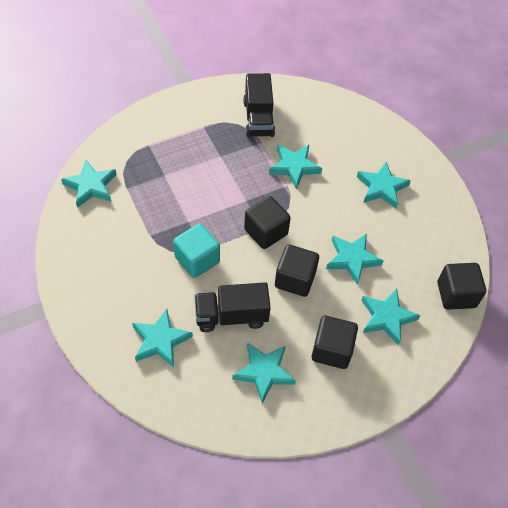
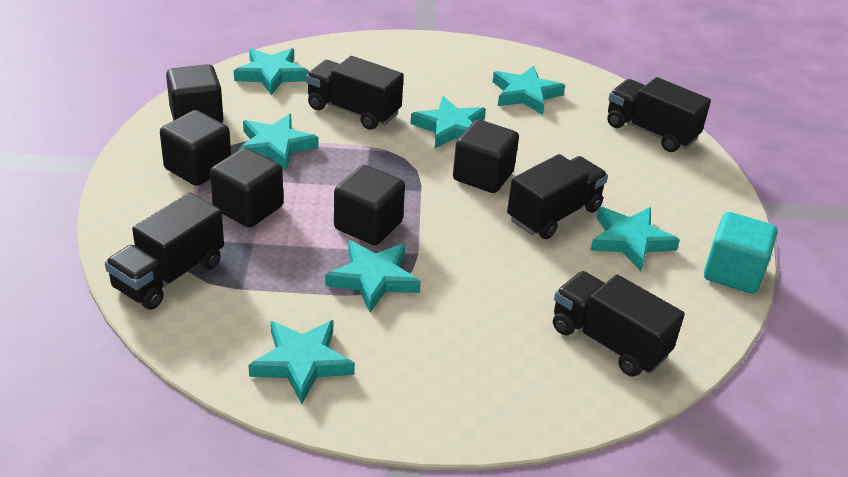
black cube: [244,196,291,249] [275,244,319,297] [312,316,358,369] [437,263,486,310] = 4 -> [160,110,231,186] [166,64,223,123] [210,148,283,228] [334,165,405,245] [453,119,519,193] = 5
black truck: [194,282,271,332] [243,73,275,137] = 2 -> [105,193,224,310] [306,56,404,130] [507,154,608,239] [553,271,685,377] [607,77,711,152] = 5

